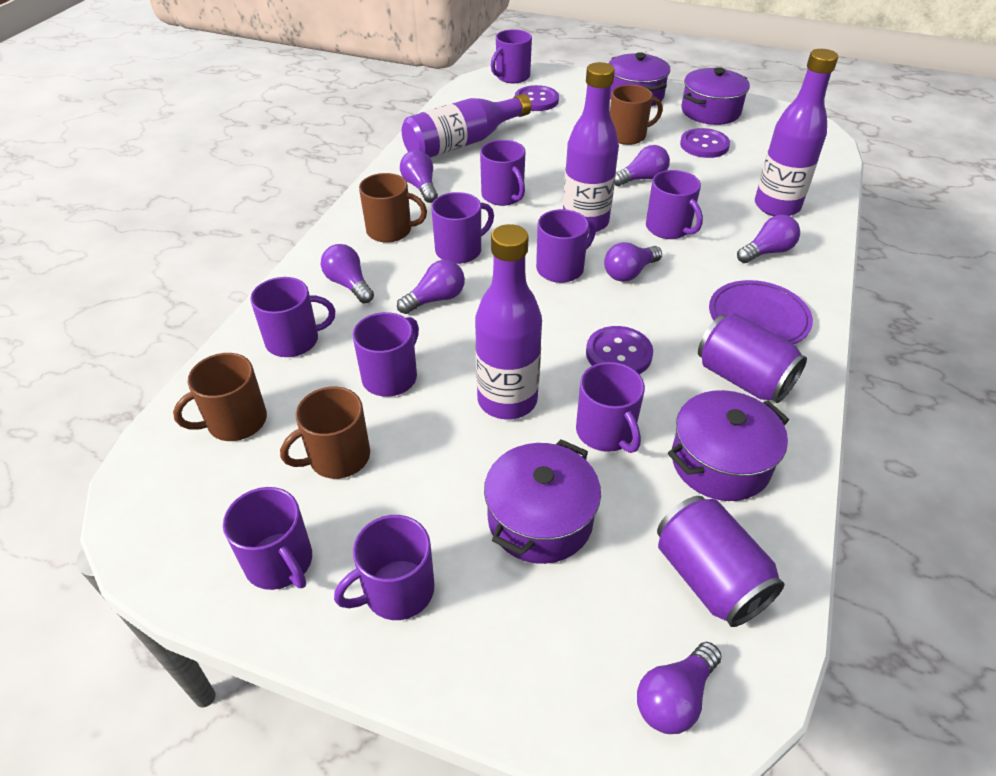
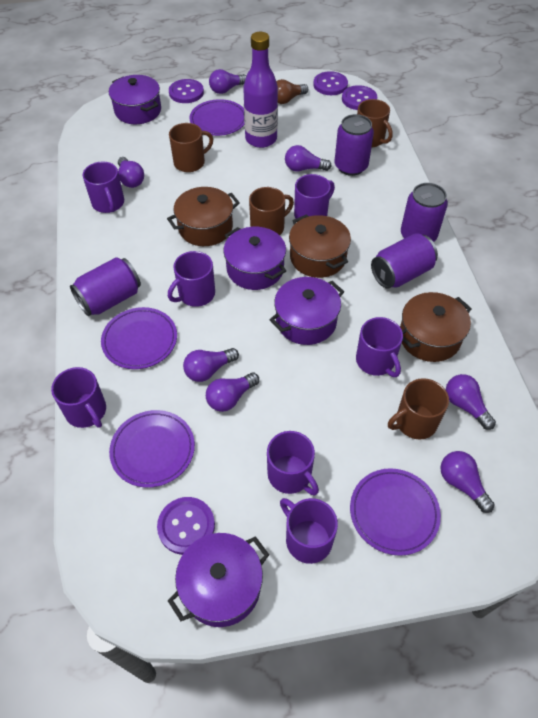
brown light bulb: none = 0 -> [276,79,308,104] = 1
brown pot: none = 0 -> [167,187,240,246] [289,214,351,278] [400,292,472,362] = 3
purple bottle: [402,94,532,158] [475,224,542,419] [563,62,619,234] [755,49,838,216] = 4 -> [243,32,278,148] = 1
purple button: [515,85,559,111] [586,326,653,374] [680,128,730,158] = 3 -> [157,497,215,555] [169,79,204,103] [313,71,348,95] [342,85,377,110] = 4
purple can: [657,496,785,627] [698,313,807,403] = 2 -> [70,257,141,316] [335,114,374,176] [371,233,438,289] [401,183,448,242] = 4
purple mug: [223,487,312,590] [250,277,335,357] [334,515,434,620] [352,312,419,397] [431,192,494,264] [480,140,525,206] [491,29,532,83] [536,209,596,283] [576,362,645,453] [646,170,703,239] = 10 -> [51,367,106,428] [82,162,124,213] [168,251,215,307] [267,431,319,495] [280,498,338,564] [294,174,335,219] [356,317,403,377] = 7
purple plate: [709,280,813,344] = 1 -> [101,307,177,369] [109,410,195,488] [190,99,244,136] [350,468,441,556] = 4

